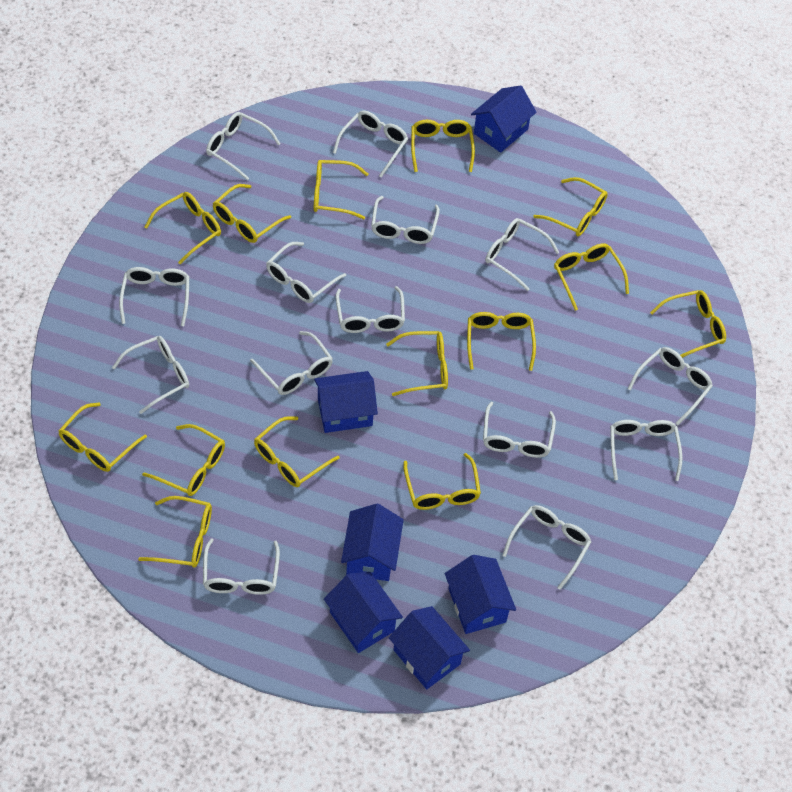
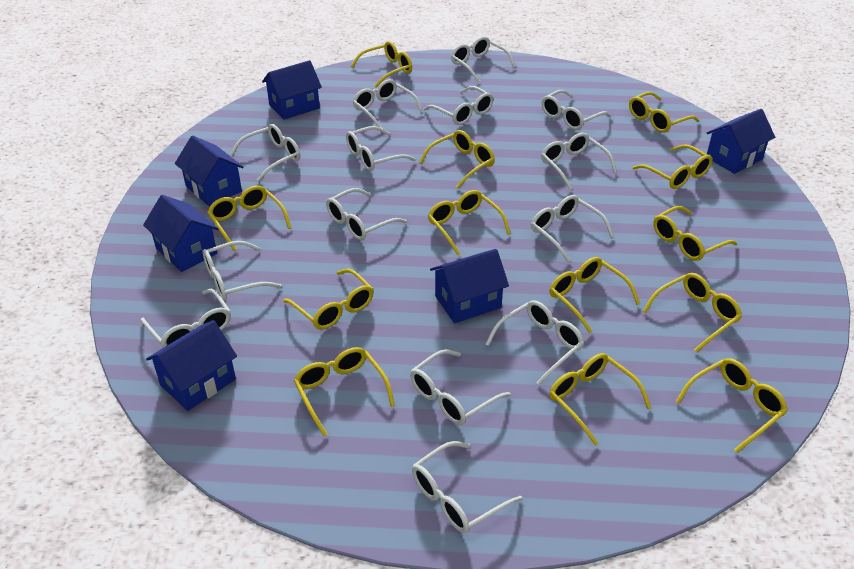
yellow glasses: [58,402,147,472] [138,496,212,568] [142,424,225,496] [145,192,221,264] [213,184,291,243] [254,416,339,487] [314,160,368,219] [386,331,448,396] [403,453,481,510] [411,120,475,172] [467,312,536,371] [533,177,608,236] [554,244,629,311] [650,290,726,358] = 14 -> [207,186,291,251] [283,269,373,330] [294,347,395,436] [351,41,412,87] [419,130,495,188] [428,190,511,255] [549,353,651,446] [550,257,640,333] [629,92,699,133] [633,145,713,189] [643,273,742,353] [653,206,738,261] [676,358,788,453] = 13

